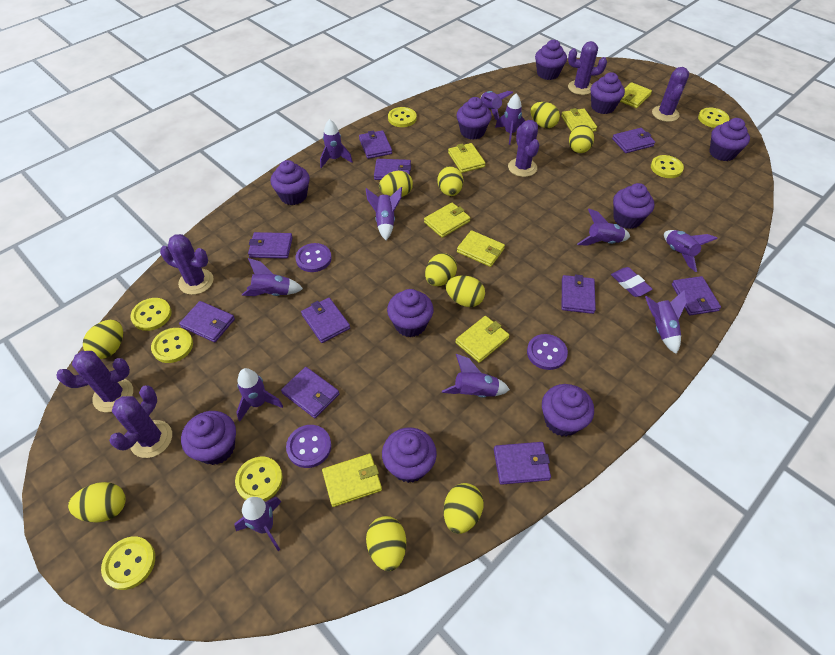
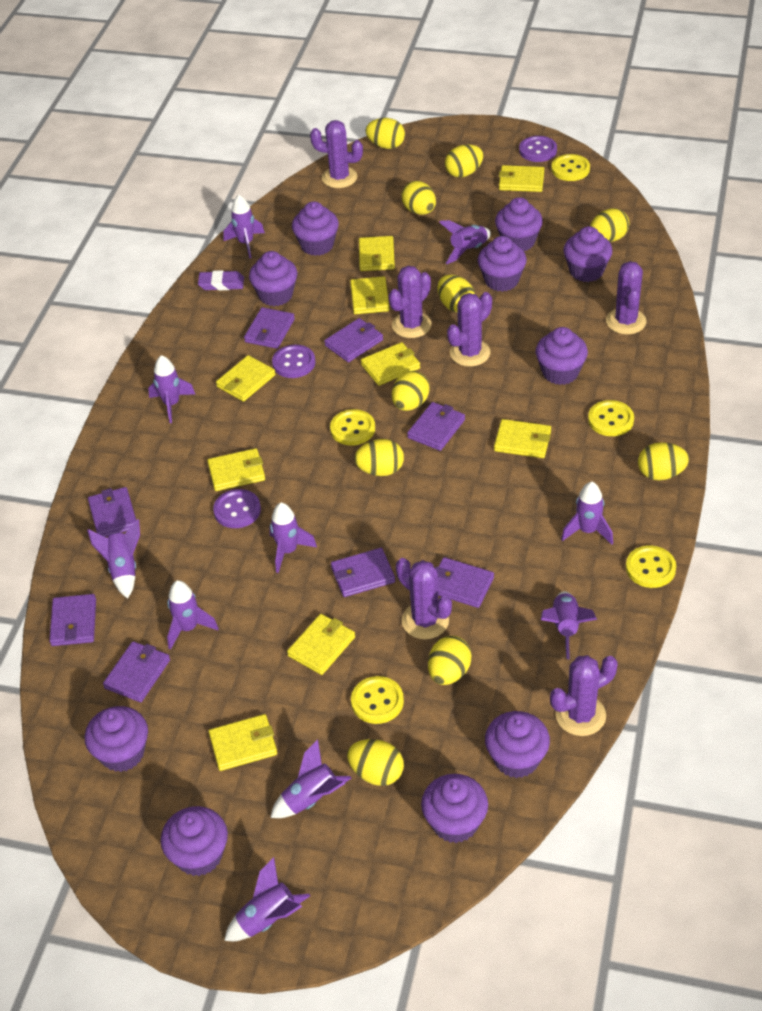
purple rocket: [234,497,282,551] [236,368,283,421] [242,258,303,296] [320,119,353,168] [366,187,402,240] [442,354,510,398] [481,91,513,120] [495,93,525,145] [577,209,630,246] [645,290,686,354] [664,230,718,272] = 11 -> [87,519,140,599] [148,355,195,423] [167,580,219,650] [223,195,265,259] [224,857,310,941] [269,503,317,573] [270,739,351,818] [439,220,491,264] [541,591,597,659] [561,482,613,545] = 10
purple wallet: [179,301,235,342] [248,232,293,259] [281,367,339,418] [301,298,350,343] [359,130,392,159] [374,159,411,180] [494,442,551,485] [562,274,596,314] [612,128,655,153] [672,276,721,315] = 10 -> [49,594,96,646] [88,487,136,537] [103,641,170,702] [244,307,295,349] [324,318,383,362] [331,548,395,597] [407,402,465,451] [435,557,494,608] = 8
yellow button: [101,536,155,590] [130,298,172,331] [151,328,193,363] [235,457,283,501] [388,107,417,127] [651,155,684,178] [698,108,729,128] = 7 -> [330,409,375,446] [351,676,404,724] [551,154,590,181] [588,400,634,436] [626,546,676,588] = 5
yellow wallet: [322,454,382,507] [424,202,470,238] [448,143,486,173] [455,316,510,363] [457,230,505,267] [561,108,597,132] [620,82,652,108] = 7 -> [207,448,265,491] [209,714,277,771] [216,355,276,402] [287,614,355,675] [350,276,389,314] [359,236,395,271] [361,342,420,386] [494,419,551,458] [499,165,544,192] = 9

